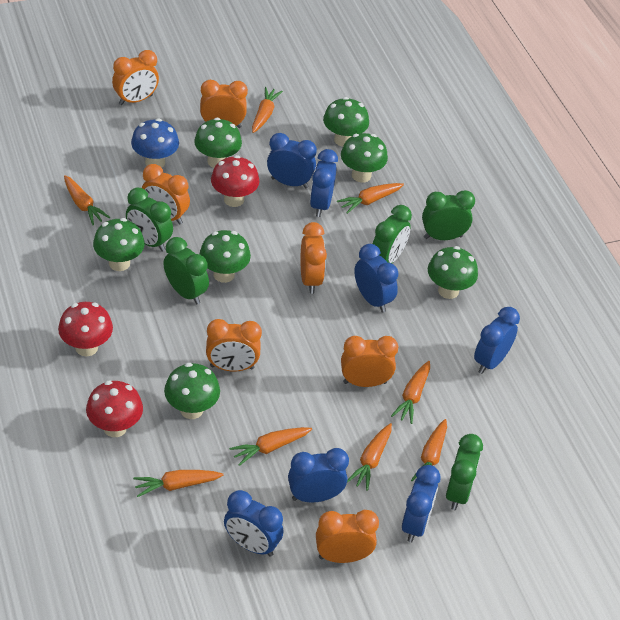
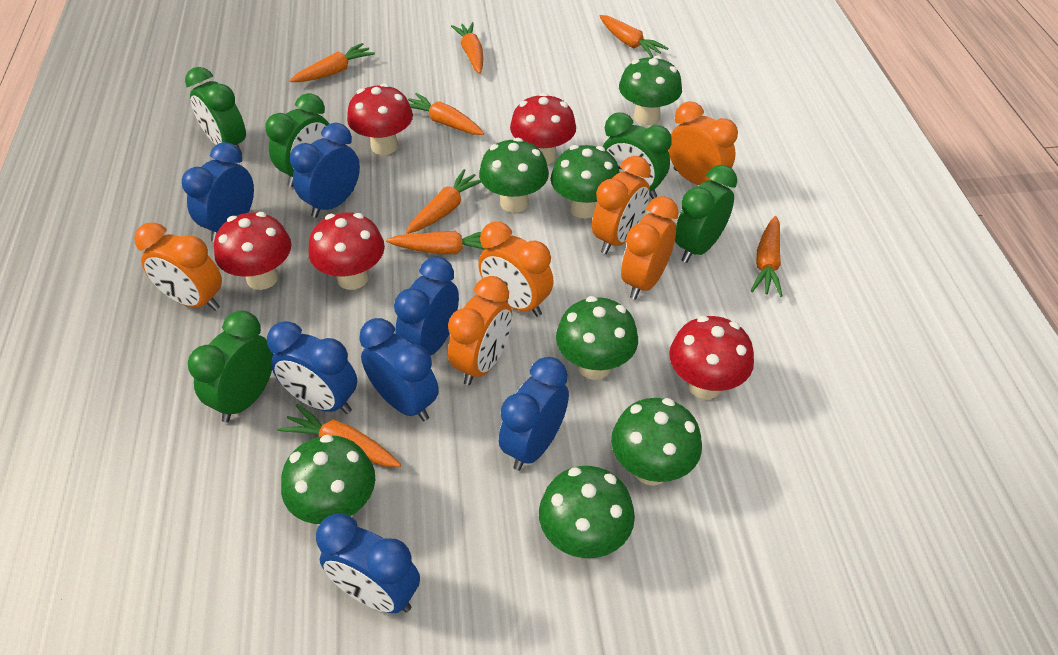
blue mushroom: [131,119,179,168] = 1 -> none = 0
orange clock: [112,50,159,105] [142,164,190,225] [200,80,248,128] [206,319,262,372] [301,222,327,294] [316,510,379,563] [341,336,398,387] = 7 -> [134,222,222,311] [448,276,512,385] [478,222,554,317] [592,156,651,254] [621,196,679,299] [668,101,738,185] = 6
red mushroom: [58,302,113,356] [86,381,143,437] [211,155,259,207] = 3 -> [214,212,292,290] [308,212,385,290] [347,83,413,155] [510,93,576,165] [669,316,754,399] = 5

